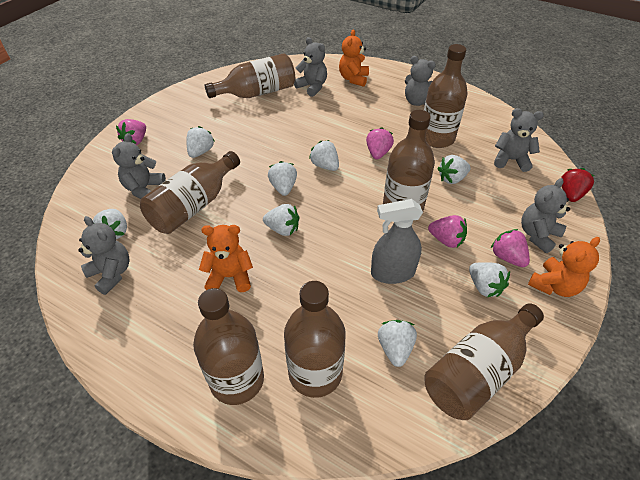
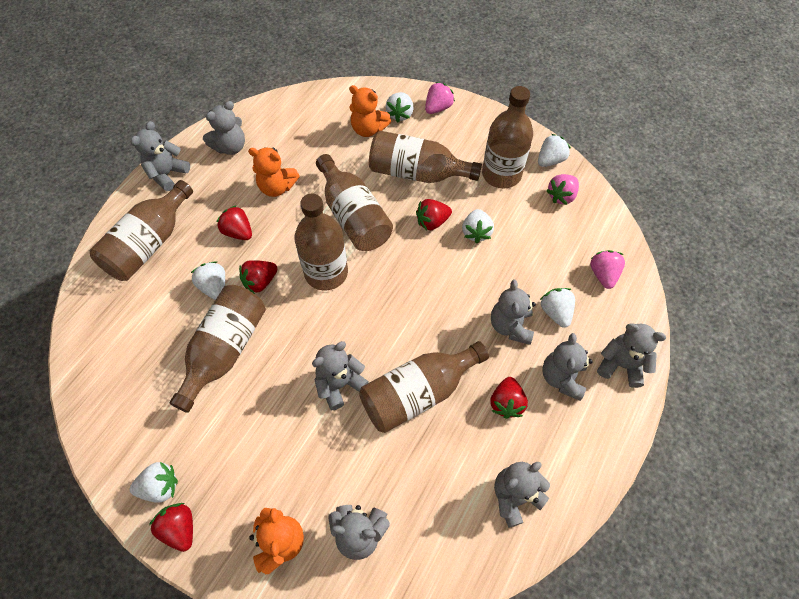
grey spray bottle: [371,199,423,284] = 1 -> none = 0
grey teddy bear: [78,216,130,295] [112,133,166,199] [294,37,327,97] [405,56,436,106] [494,108,544,172] [521,178,570,253] = 6 -> [131,121,190,191] [203,101,245,155] [312,341,369,410] [328,505,390,560] [491,280,536,345] [494,462,550,528] [542,333,593,401] [597,324,666,388] = 8
pink strawberry: [116,119,146,145] [366,127,394,159] [428,215,467,248] [491,229,530,267] = 4 -> [425,82,455,114] [546,174,579,205] [590,250,625,289] = 3
red strawberry: [561,168,594,202] = 1 -> [149,503,193,552] [217,205,252,240] [239,260,278,294] [416,199,452,230] [490,377,528,419] = 5
white strawberry: [93,209,127,239] [186,126,214,158] [263,204,299,236] [268,161,297,196] [309,140,339,171] [378,320,417,367] [437,155,471,184] [469,262,510,297] = 8 -> [130,462,178,502] [191,261,225,300] [386,92,414,122] [462,209,494,244] [538,134,571,167] [540,288,575,328] = 6

